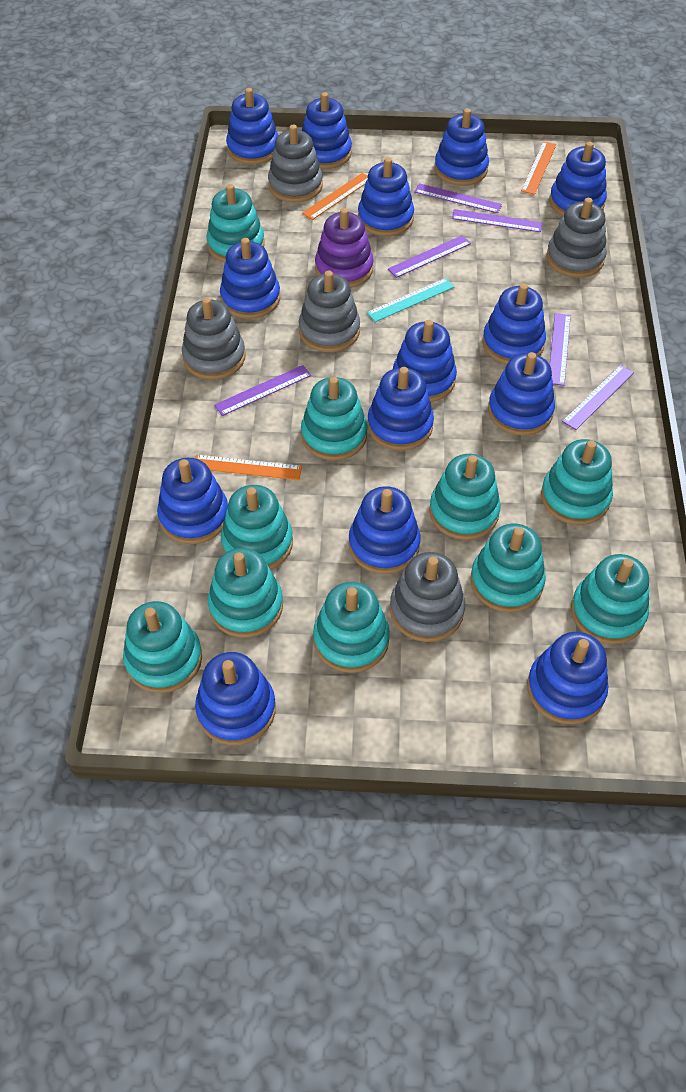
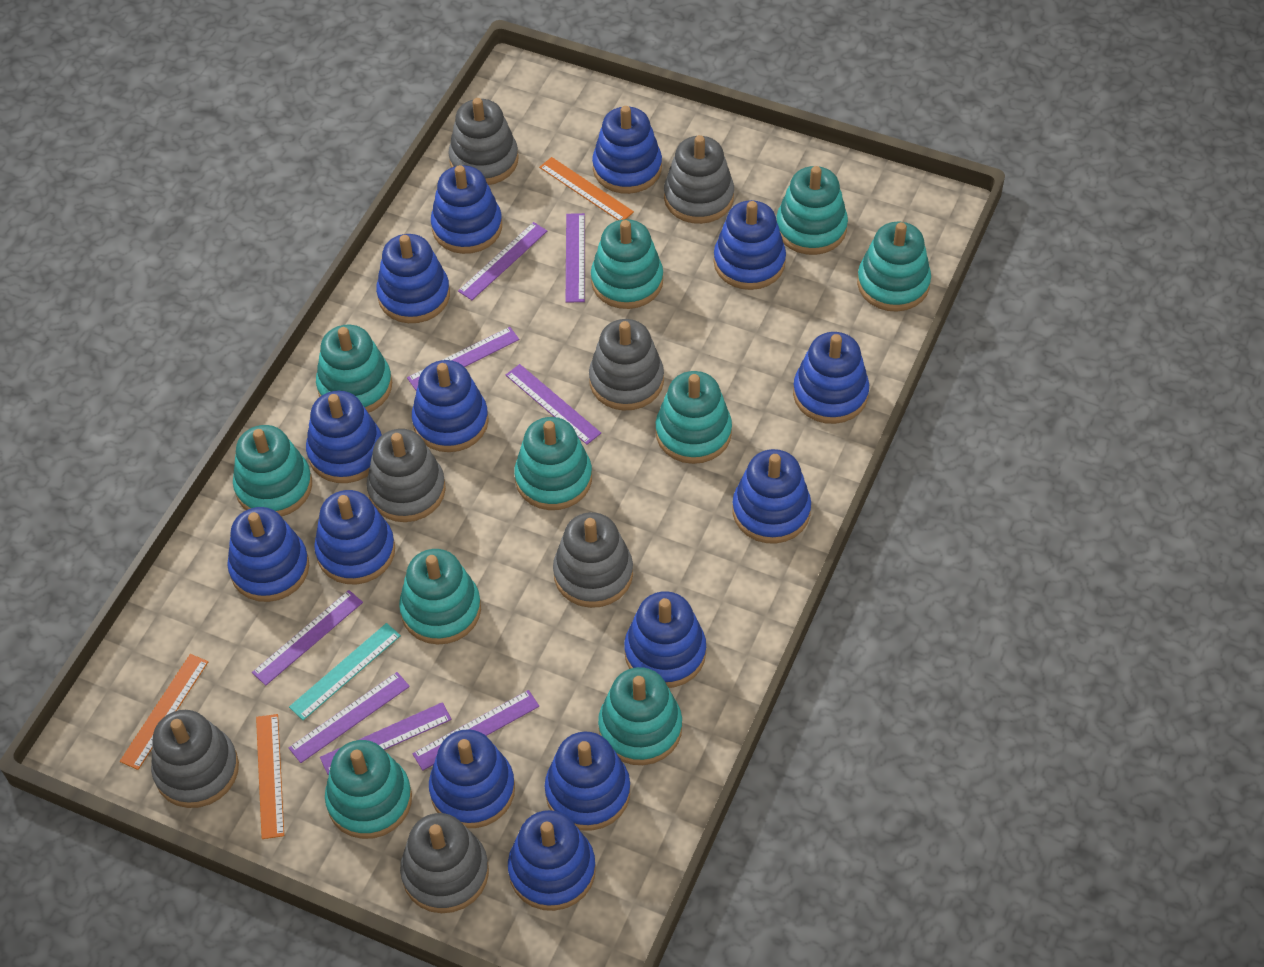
grey stacking toy: [182,297,245,380] [268,125,323,202] [299,271,360,352] [390,552,465,642] [546,198,607,278] = 5 -> [151,710,239,808] [367,429,446,522] [400,813,489,913] [448,98,519,185] [553,512,633,608] [589,319,664,411] [664,135,734,224] = 7
purple ruler: [214,365,311,416] [388,235,471,278] [414,183,502,213] [452,209,543,232] [550,313,571,386] [562,365,634,430] = 6 -> [252,590,363,686] [289,672,410,763] [320,702,451,775] [407,327,519,390] [412,690,539,770] [458,222,547,300] [506,364,601,445] [566,213,585,303] = 8
purple stacking toy: [315,208,374,288] = 1 -> none = 0

